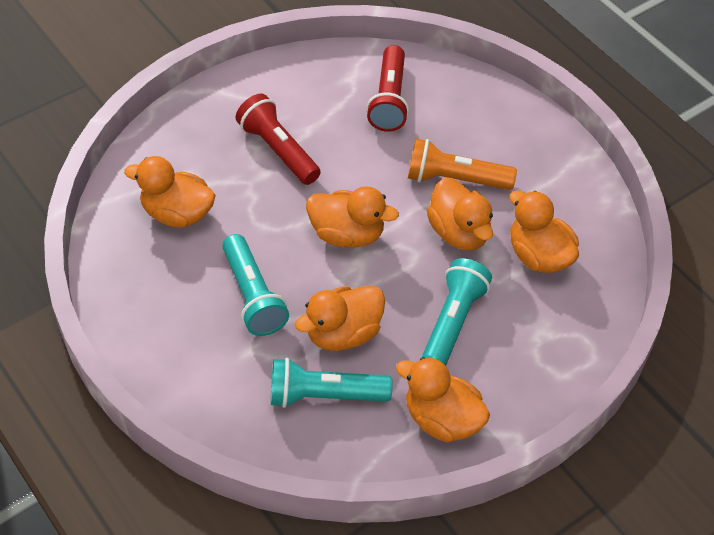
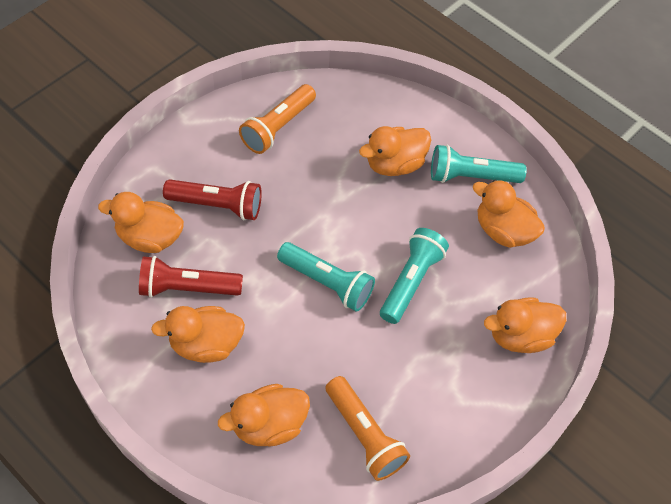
orange flashlight: [408,139,517,190] = 1 -> [239,84,316,154] [326,376,410,481] = 2

